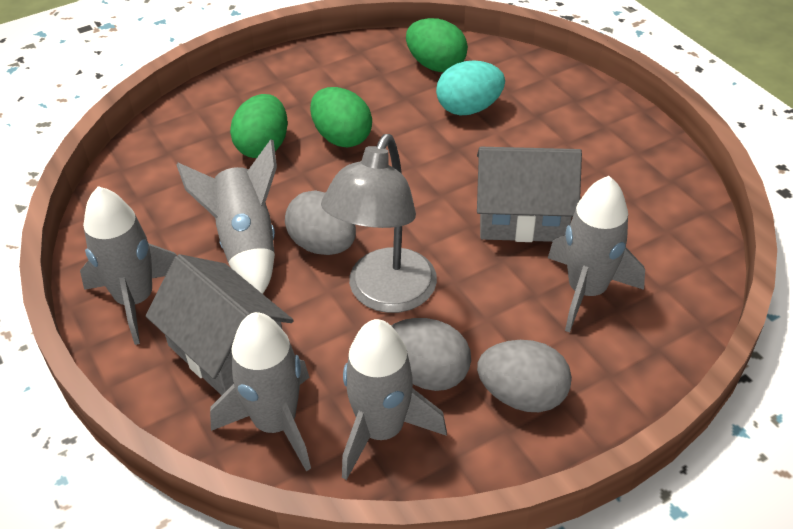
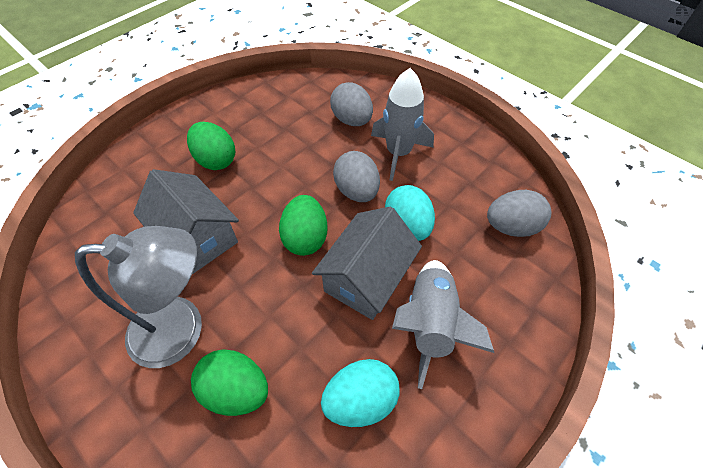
grey rocket: [80,186,177,345] [177,139,277,294] [210,312,311,471] [342,319,447,480] [548,176,645,332] = 5 -> [371,68,434,181] [392,260,494,389] = 2
turquoise egg: [436,60,505,115] = 1 -> [321,359,400,427] [385,185,435,241] = 2

